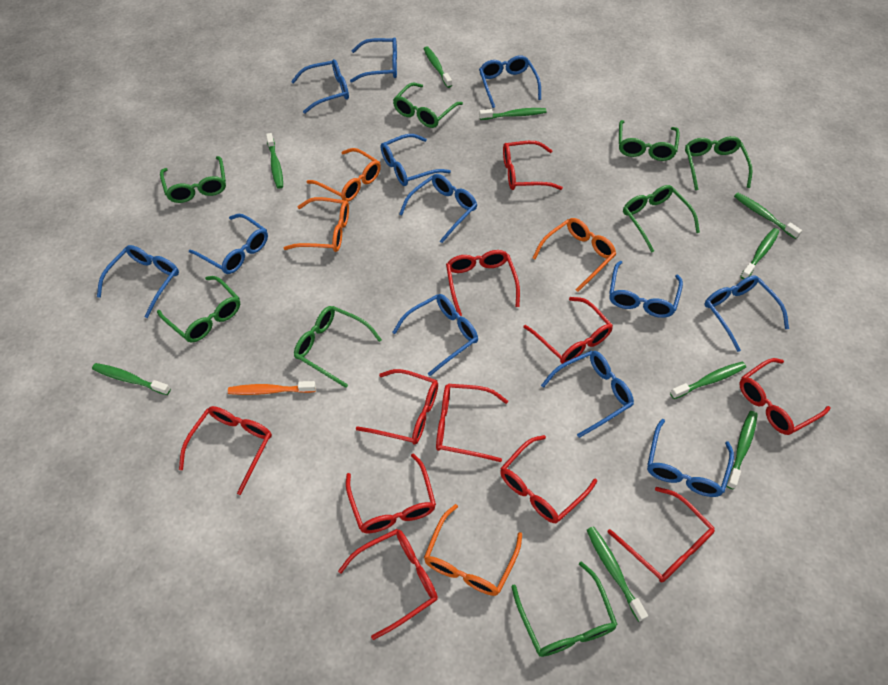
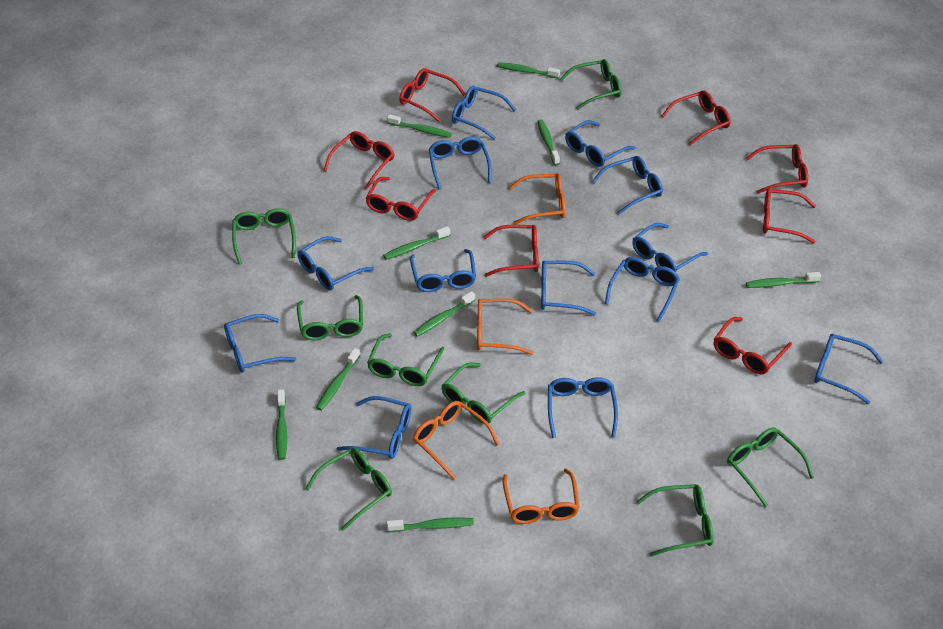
blue glasses: [97,245,179,318] [189,214,268,274] [291,59,349,114] [350,37,397,83] [381,134,451,186] [392,294,478,376] [399,174,477,243] [479,55,541,108] [541,351,634,438] [609,261,683,318] [647,419,734,497] [704,275,789,352] = 12 -> [224,314,296,373] [297,236,374,290] [336,396,411,459] [410,249,476,292] [429,137,491,189] [452,86,516,140] [541,260,596,315] [548,377,618,438] [565,120,635,167] [592,156,663,214] [605,257,680,322] [632,223,708,272] [814,334,884,404] = 13
orange toothbrush: [228,381,316,395] = 1 -> none = 0
red glasses: [179,406,272,495] [338,529,438,640] [346,453,436,533] [356,369,438,445] [436,384,508,462] [446,250,520,316] [500,435,597,523] [503,141,563,190] [523,297,613,364] [607,487,715,582] [739,358,831,435] = 11 -> [323,131,394,190] [365,177,436,221] [400,68,465,122] [483,225,538,277] [661,91,731,145] [713,317,792,374] [746,144,808,194] [763,189,816,243] = 8

